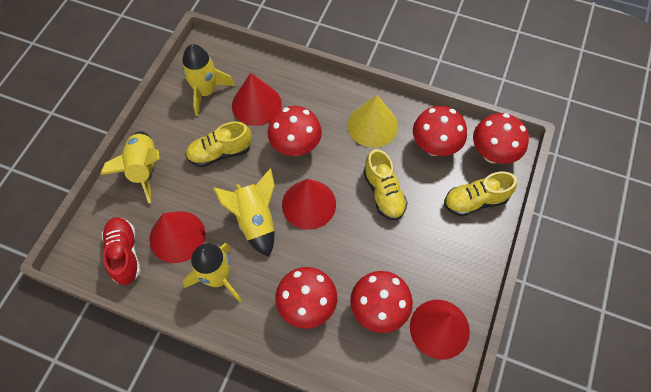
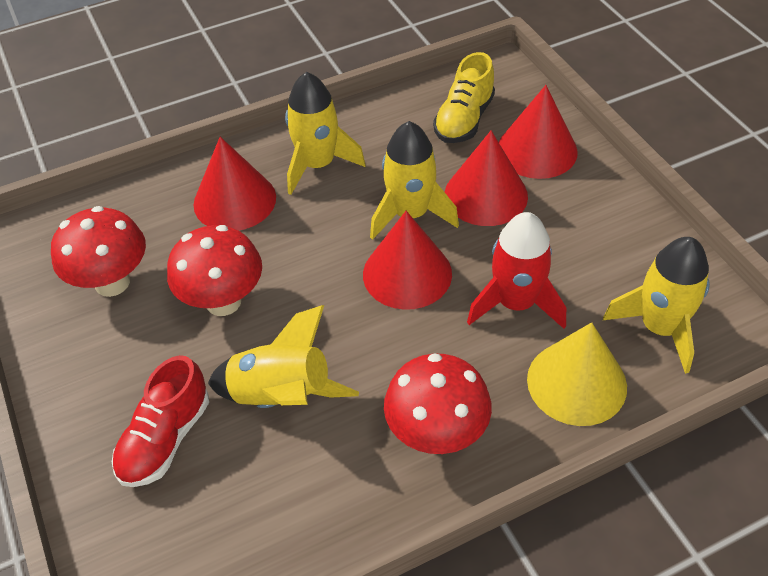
red mushroom: [268,106,322,156] [275,267,337,329] [350,271,413,333] [413,106,467,156] [473,113,529,164] = 5 -> [51,206,146,297] [167,225,262,316] [384,353,492,454] = 3
red rocket: none = 0 -> [467,212,566,329] = 1
yellow shoe: [185,122,252,167] [363,149,408,220] [444,171,517,217] = 3 -> [433,52,495,143] = 1

